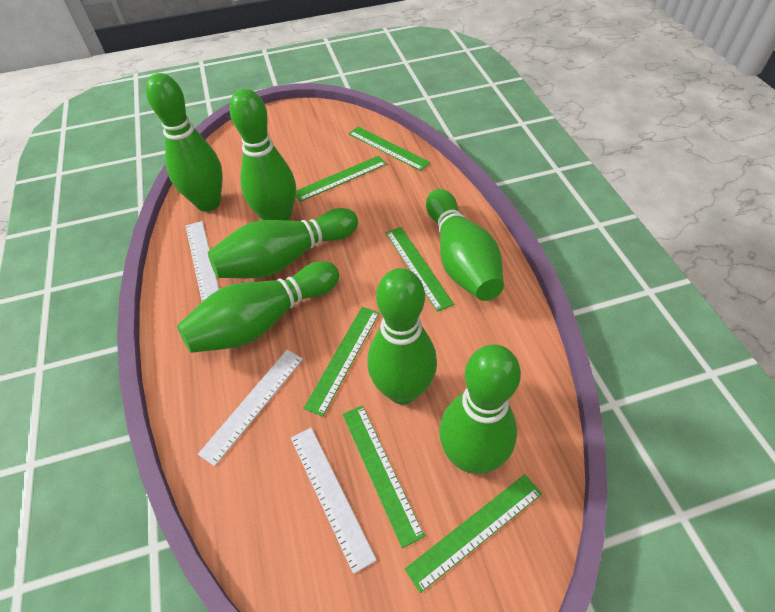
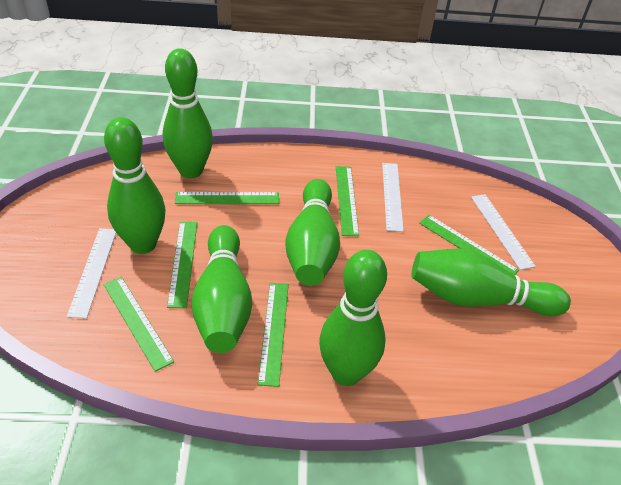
green bowling pin: [146,73,223,212] [177,261,339,353] [208,208,358,278] [230,89,296,221] [367,268,437,405] [426,189,504,301] [439,344,521,474] = 7 -> [104,117,166,254] [163,48,213,178] [191,225,252,353] [285,179,340,286] [319,250,387,386] [411,249,571,316] = 6

